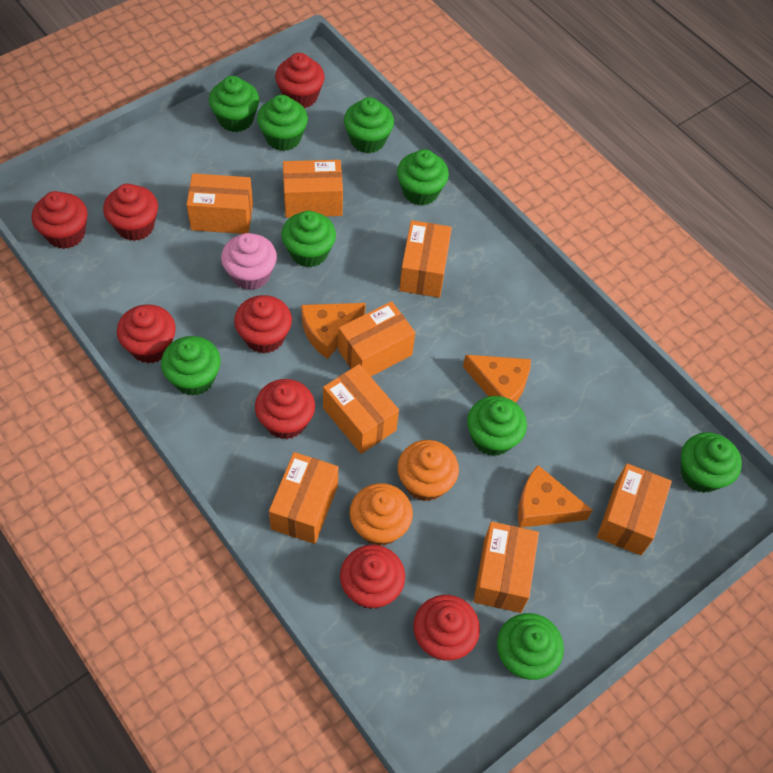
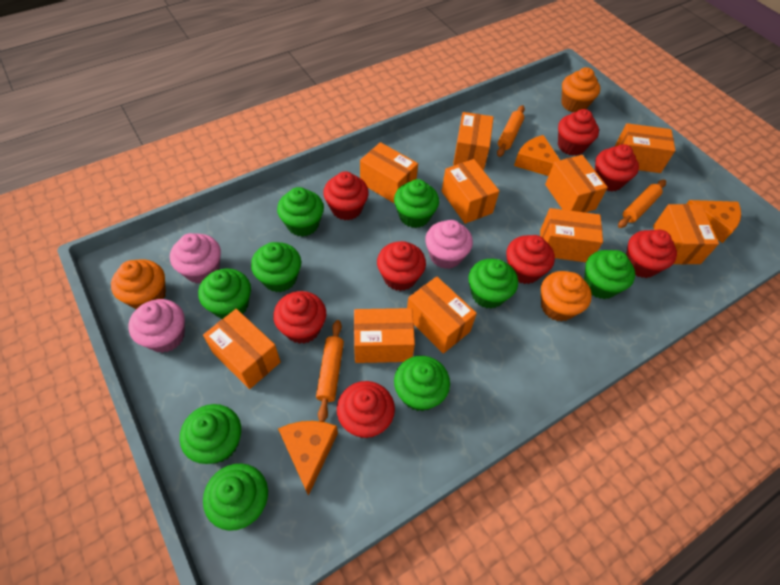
orange box: [186,173,253,234] [269,452,338,544] [283,160,343,218] [323,364,399,454] [338,301,415,376] [399,220,452,298] [474,522,539,613] [597,463,672,555] = 8 -> [203,309,281,389] [354,308,415,363] [360,142,418,204] [407,276,477,354] [442,159,499,224] [453,112,494,170] [540,208,603,262] [545,155,608,212] [615,123,675,173] [653,204,719,265] = 10
orange cupcake: [350,483,413,546] [397,440,459,501] = 2 -> [111,259,166,309] [541,271,592,322] [561,67,600,112] = 3
orange rolling pin: none = 0 -> [316,320,344,422] [497,105,525,157] [618,179,666,228] = 3
pink cupcake: [221,233,277,290] = 1 -> [128,299,185,353] [170,233,221,284] [425,220,473,269] = 3

